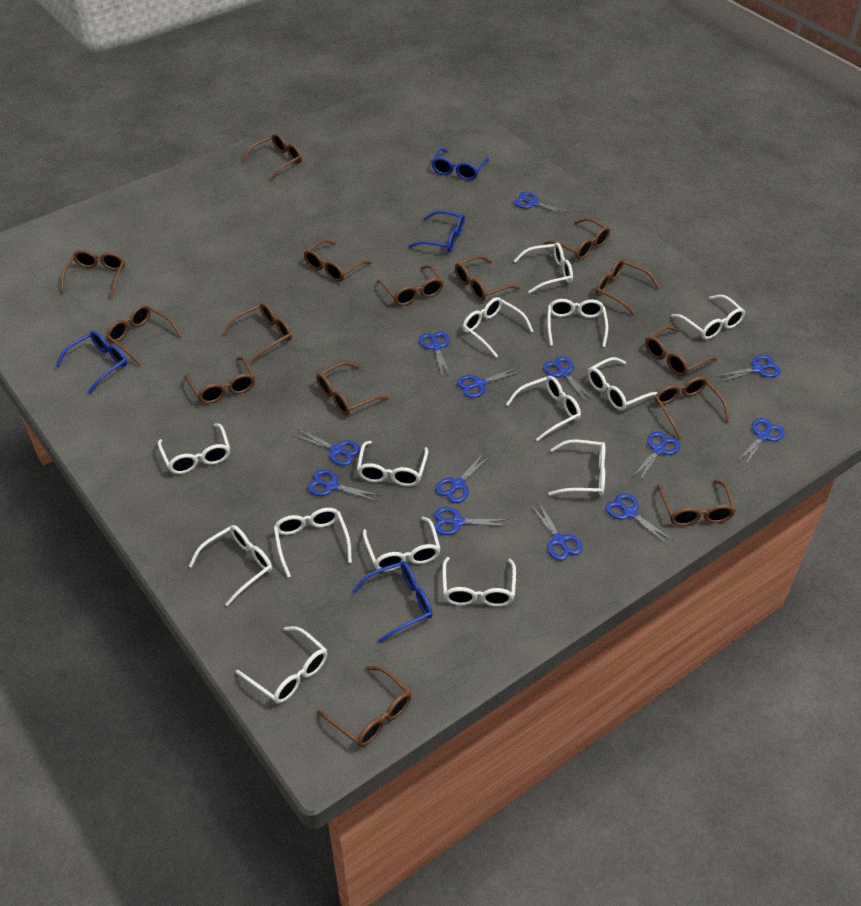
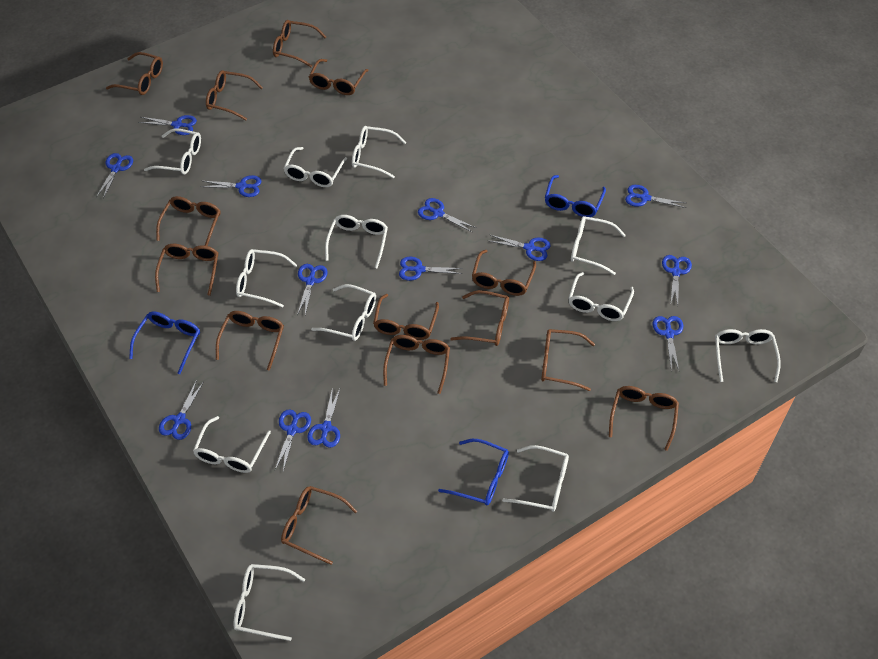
blue glasses: [56,331,127,394] [352,561,433,643] [408,210,465,252] [431,148,489,181] = 4 -> [129,312,200,374] [438,439,509,506] [545,175,606,217] = 3
brown glasses: [61,250,125,298] [106,305,182,366] [185,357,255,404] [224,302,292,363] [243,133,302,181] [304,239,372,282] [316,362,390,415] [317,666,412,747] [377,265,444,306] [455,255,521,301] [544,218,610,260] [596,259,659,316] [645,326,717,376] [655,377,730,439] [657,479,736,526] = 15 -> [106,52,163,95] [155,244,218,296] [156,196,220,246] [206,70,263,120] [216,311,284,370] [273,20,326,67] [281,486,357,565] [309,59,369,95] [373,294,439,340] [383,335,450,394] [450,290,509,346] [472,250,536,296] [541,329,595,391] [609,386,679,451] = 14
white glasses: [157,423,230,474] [189,525,272,606] [236,626,327,704] [274,508,352,578] [357,441,428,486] [363,517,441,572] [442,557,516,607] [463,297,533,357] [506,376,581,441] [514,243,573,293] [547,299,608,347] [548,440,605,496] [588,357,658,410] [671,295,745,340] = 14 -> [144,128,201,175] [193,416,271,473] [233,564,305,641] [236,249,297,308] [283,147,347,187] [311,284,376,341] [325,215,388,268] [352,126,407,178] [502,445,569,512] [568,272,634,321] [571,216,626,275] [715,329,781,382] = 12

